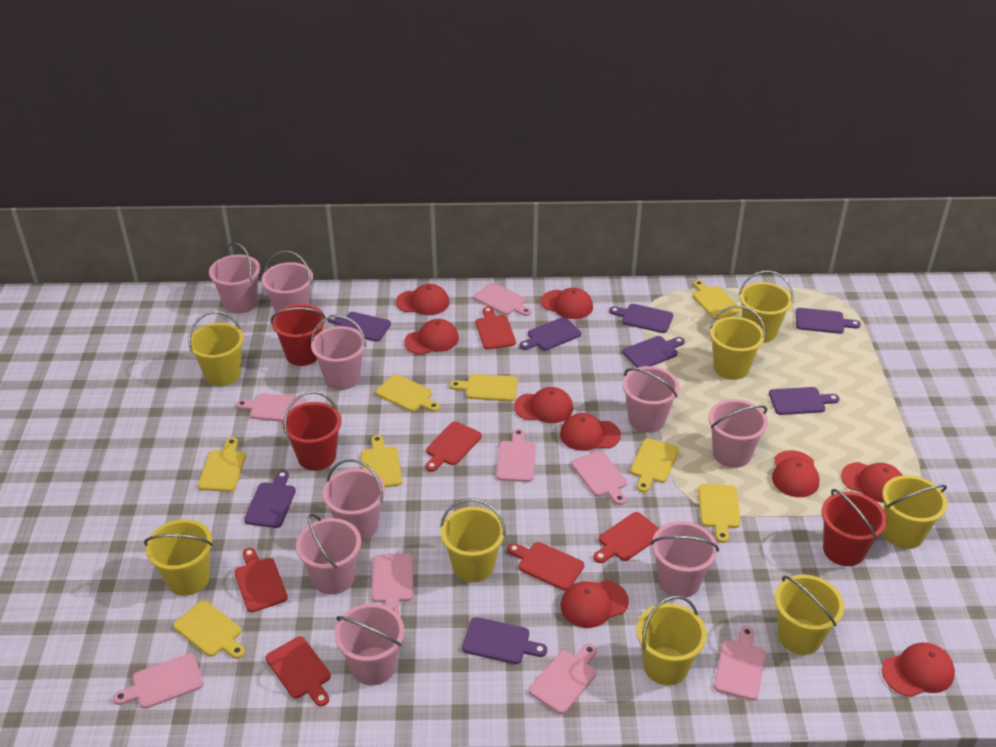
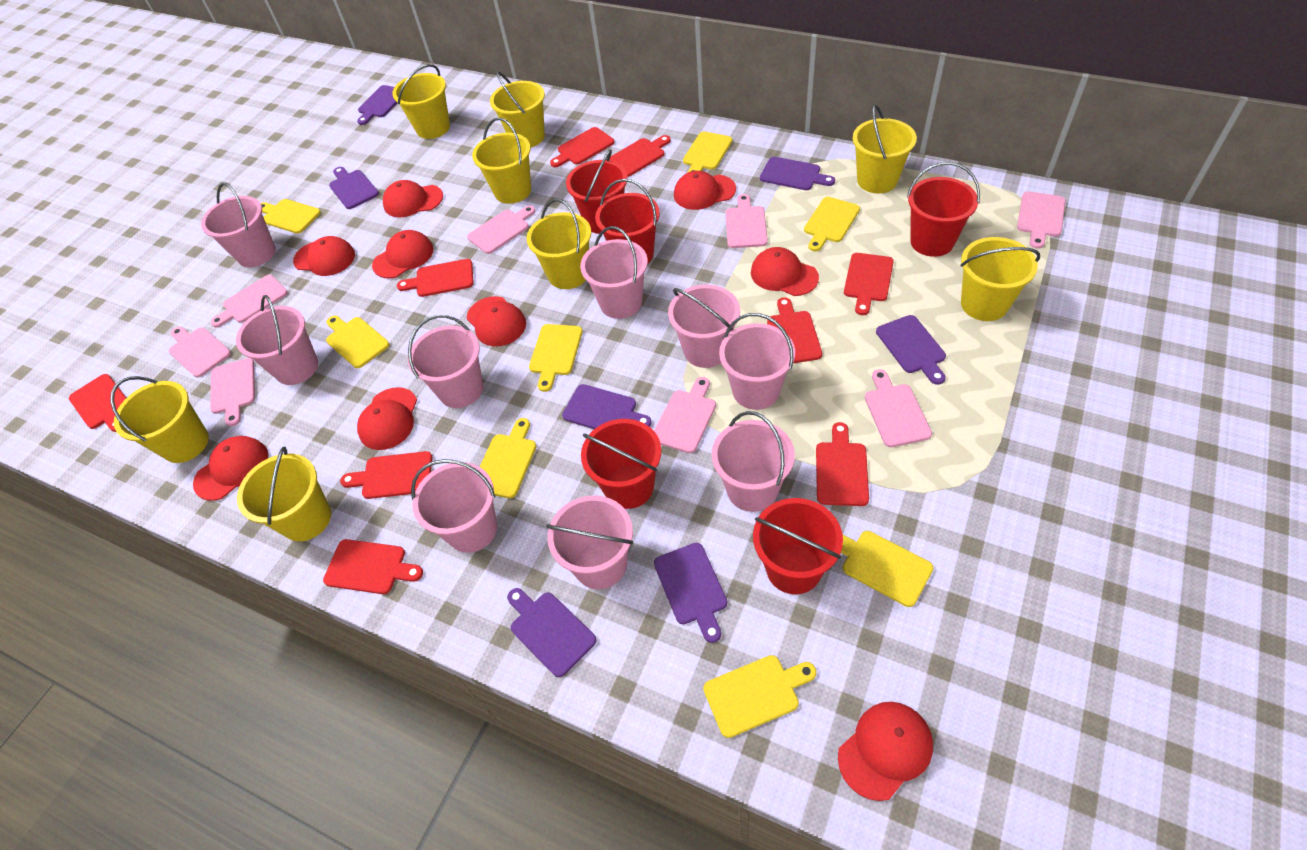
purple cutting board: [244,470,296,528] [328,312,391,342] [462,617,547,664] [520,317,581,350] [609,304,673,333] [622,336,685,368] [769,387,840,415] [796,308,861,334] = 8 -> [329,167,379,209] [357,85,397,125] [507,588,596,677] [562,384,652,429] [654,543,727,643] [760,157,835,190] [876,315,946,385] = 7
red bucket: [271,304,326,366] [282,391,342,471] [822,489,887,566] = 3 -> [566,149,627,234] [581,419,661,509] [595,179,660,263] [753,498,843,594] [907,162,980,257] = 5
red cutting board: [234,548,288,613] [266,637,331,707] [426,421,482,472] [476,307,516,350] [507,542,584,591] [593,512,659,563] = 6 -> [69,374,126,432] [323,539,423,594] [340,451,433,499] [397,259,474,297] [550,127,614,167] [609,135,671,177] [767,297,822,363] [816,422,869,506] [844,253,894,315] = 9

